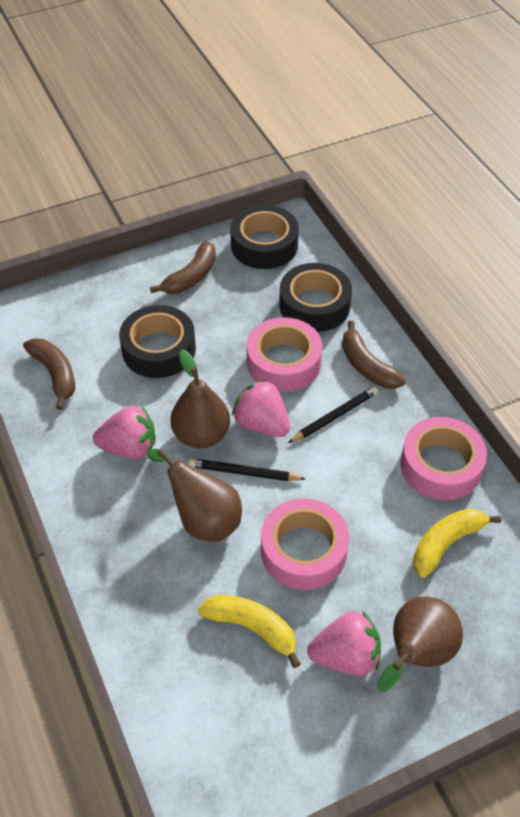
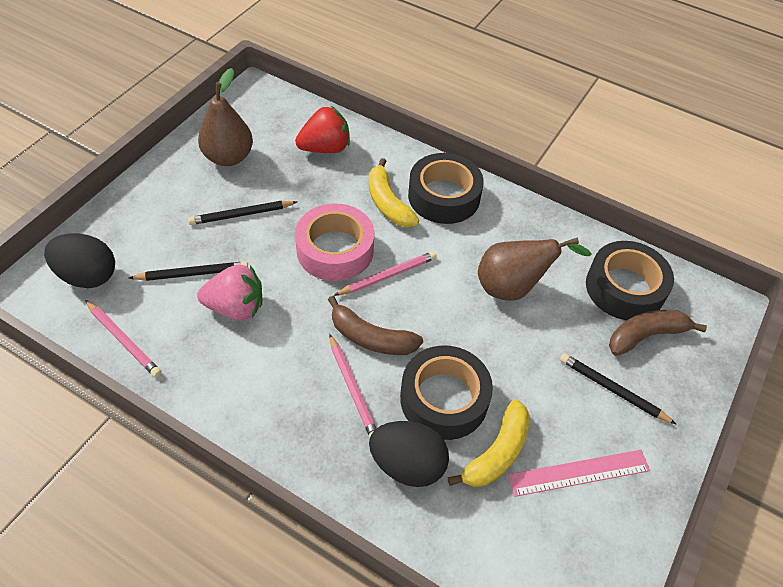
black egg: none = 0 -> [44,233,115,288] [369,421,449,487] = 2
black pencil: [188,458,305,481] [288,386,378,443] = 2 -> [129,261,248,281] [188,201,297,225] [560,353,676,424] = 3
brown banana: [23,338,75,410] [150,241,216,294] [342,321,406,389] = 3 -> [328,296,423,355] [609,310,707,356] = 2
brown pear: [147,449,242,542] [170,349,230,448] [377,596,463,692] = 3 -> [198,68,253,166] [478,237,592,301] = 2
pink pencil: none = 0 -> [85,300,162,378] [329,334,377,437] [334,251,437,296] = 3
pink ruler: none = 0 -> [508,450,650,497] = 1
pink strawberry: [93,406,155,460] [232,379,290,437] [307,610,381,676] = 3 -> [197,264,262,321] = 1
pink tape: [247,317,322,392] [261,498,349,590] [400,417,487,500] = 3 -> [295,203,374,281] = 1
red strawberry: none = 0 -> [295,106,350,153] = 1

